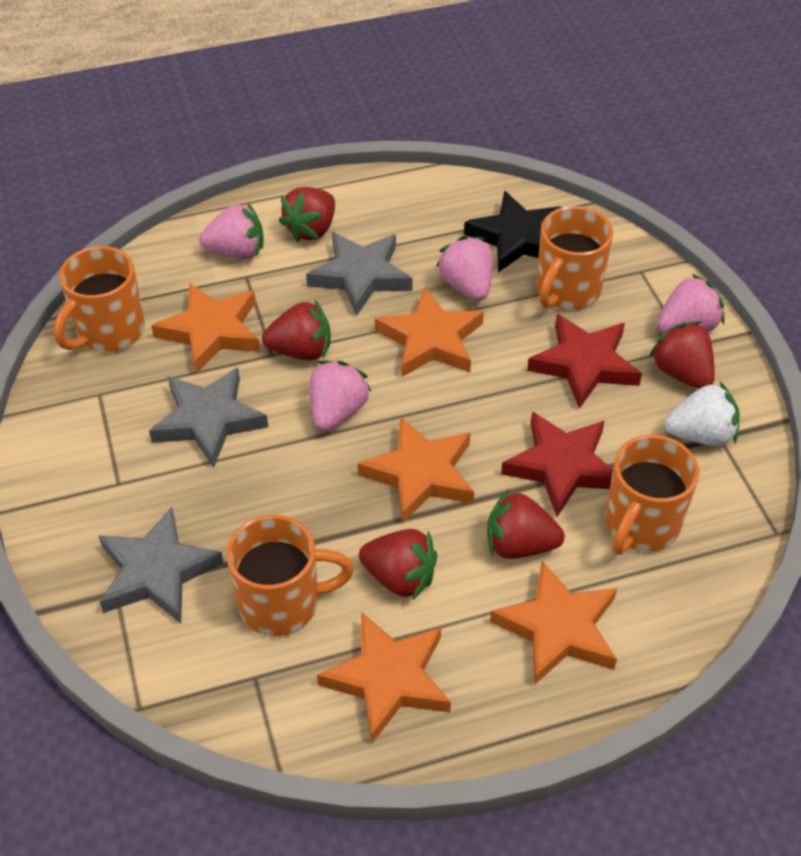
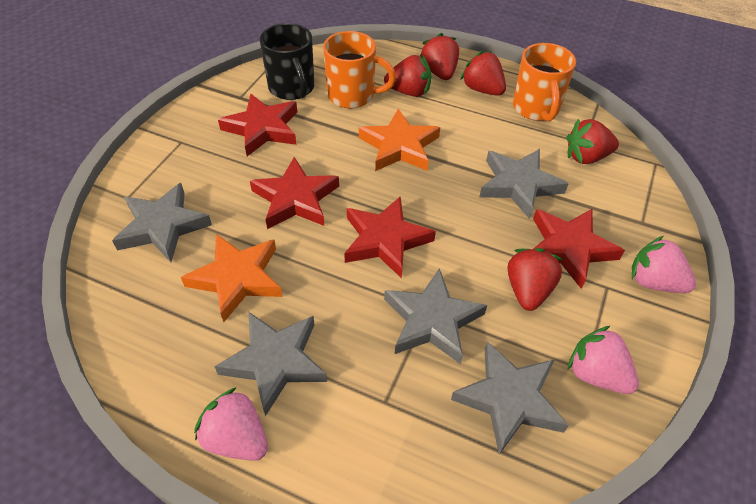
black mug: none = 0 -> [260,23,314,100] = 1
black star: [464,191,562,272] = 1 -> none = 0
grey star: [99,507,224,623] [149,367,268,468] [306,232,413,316] = 3 -> [112,183,212,262] [214,312,327,416] [384,268,487,364] [451,341,569,455] [479,149,569,219] = 5
orange mug: [54,246,145,352] [226,515,354,636] [536,206,613,309] [605,435,699,555] = 4 -> [323,31,396,108] [513,43,576,122] = 2
orange star: [151,283,260,374] [317,612,451,743] [358,416,474,524] [375,287,484,377] [490,561,617,685] = 5 -> [181,234,282,322] [359,109,440,171] = 2
pink strawberry: [199,202,264,259] [310,360,371,431] [436,236,493,301] [657,274,724,333] = 4 -> [194,387,268,461] [568,326,639,394] [632,236,696,293] = 3
red star: [501,412,613,517] [527,314,642,409] = 2 -> [218,94,297,156] [250,157,339,229] [344,197,436,278] [533,209,625,289] = 4
white strawberry: [665,382,740,446] = 1 -> none = 0

